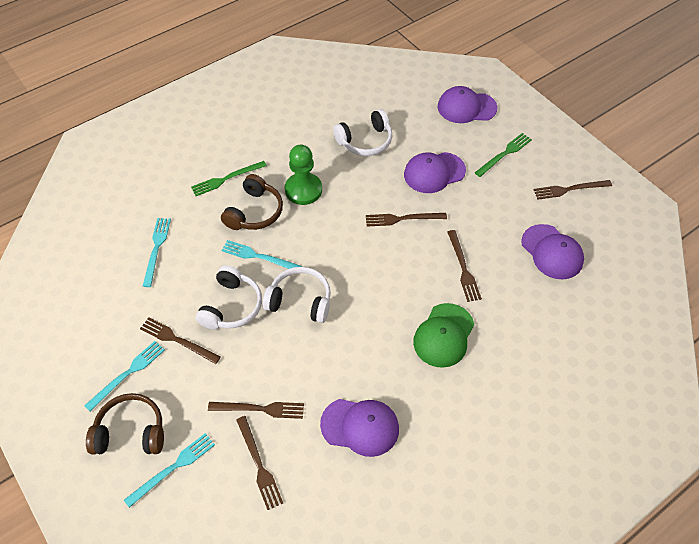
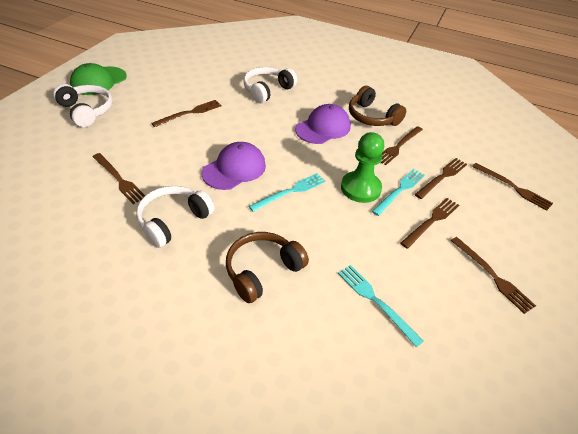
brown fork: [140,317,221,364] [208,402,304,419] [236,416,283,510] [366,213,447,227] [448,230,482,302] [533,180,612,200] = 6 -> [92,153,145,204] [151,100,221,127] [381,126,423,165] [400,198,459,249] [414,158,467,199] [451,237,536,314] [472,163,553,211] = 7
green fork: [191,161,267,196] [475,133,532,177] = 2 -> none = 0
purple cap: [320,399,399,457] [404,152,466,193] [437,86,497,123] [521,224,584,279] = 4 -> [202,142,266,190] [295,104,351,144] = 2
turquoise fork: [84,341,165,411] [124,433,215,508] [143,218,171,287] [221,240,302,269] = 4 -> [249,173,326,212] [338,265,424,347] [372,169,425,216] = 3

